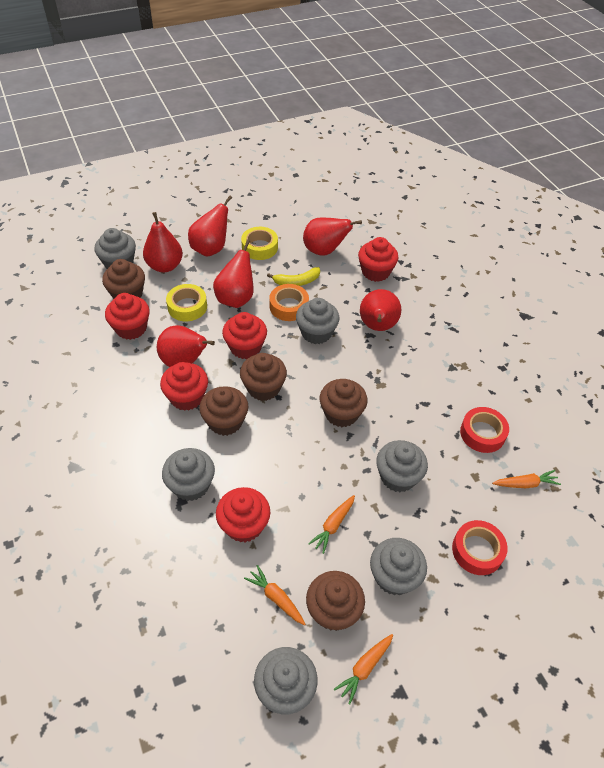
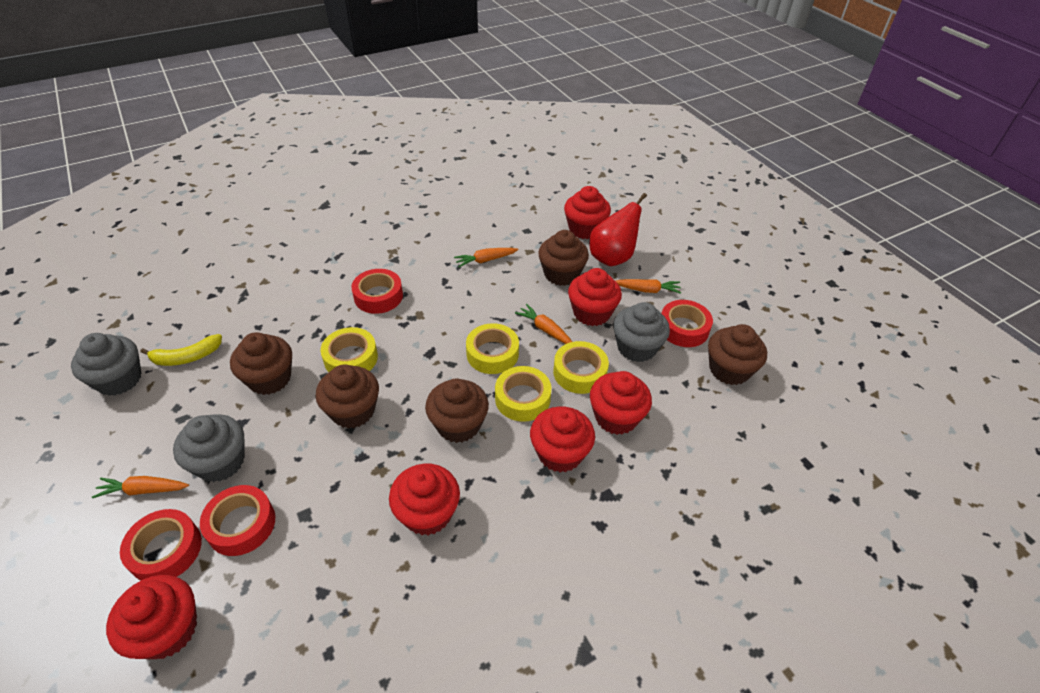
grey cupcake: [95,228,136,269] [162,448,215,501] [254,647,318,714] [296,298,339,344] [370,538,427,595] [376,440,428,492] = 6 -> [71,333,142,396] [173,414,244,482] [613,302,670,362] = 3
orange tape: [269,284,309,321] = 1 -> none = 0
red cupcake: [105,293,149,340] [160,362,208,411] [216,487,270,542] [222,312,267,359] [358,237,398,282] = 5 -> [106,575,197,659] [389,464,460,535] [530,406,595,473] [564,186,611,239] [568,268,622,326] [590,371,652,435] = 6
red pear: [143,212,183,272] [157,325,215,367] [188,196,232,257] [213,239,254,308] [303,217,362,255] [360,289,401,331] = 6 -> [589,193,647,266] = 1
red tape: [452,520,508,575] [460,407,509,453] = 2 -> [120,509,202,581] [200,485,275,556] [351,269,403,314] [661,300,713,347] = 4
yellow tape: [166,284,207,321] [241,227,278,260] = 2 -> [320,327,378,372] [466,323,519,374] [495,366,551,422] [553,341,609,394] = 4

